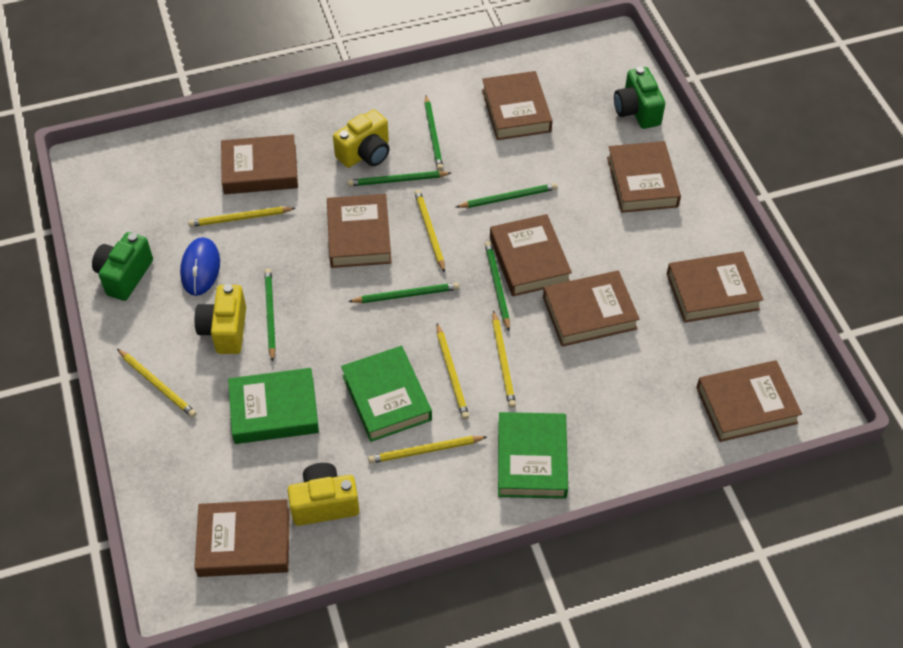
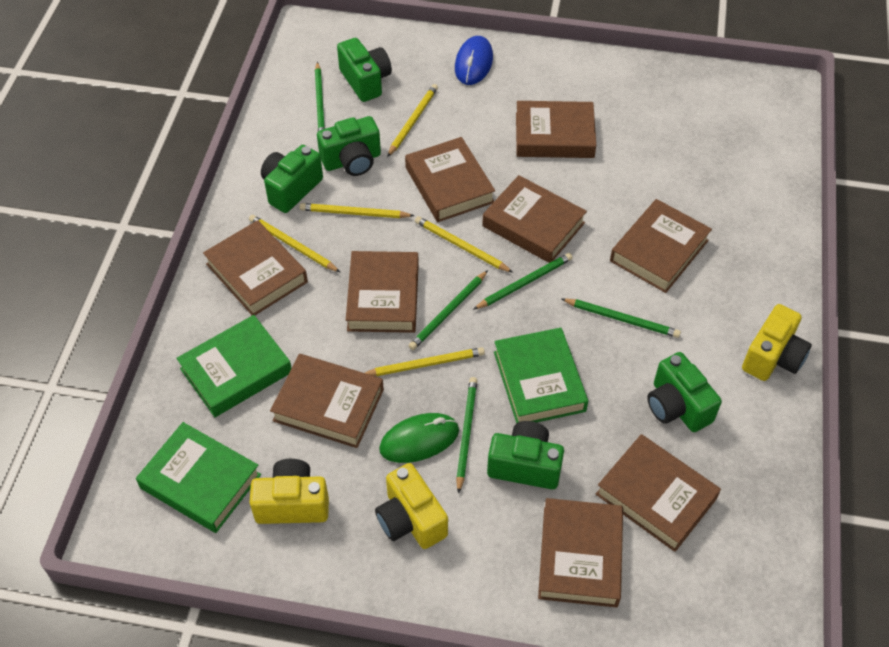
green camera: [92,232,153,301] [614,67,665,129] = 2 -> [261,145,323,213] [317,116,381,176] [337,38,392,102] [487,421,564,489] [647,352,722,432] = 5
green mouse: none = 0 -> [379,413,459,463] = 1
green pencil: [264,268,276,362] [347,171,451,186] [348,283,459,303] [425,95,443,171] [456,183,557,208] [485,241,510,331] = 6 -> [315,62,325,131] [408,270,488,350] [456,377,478,494] [473,253,573,310] [562,298,681,338] = 5
yellow pencil: [117,349,197,418] [188,207,295,227] [368,436,487,464] [414,189,445,273] [437,323,469,420] [492,310,516,408] = 6 -> [249,215,340,272] [300,203,414,218] [365,347,485,376] [387,84,438,157] [415,216,513,273] = 5

